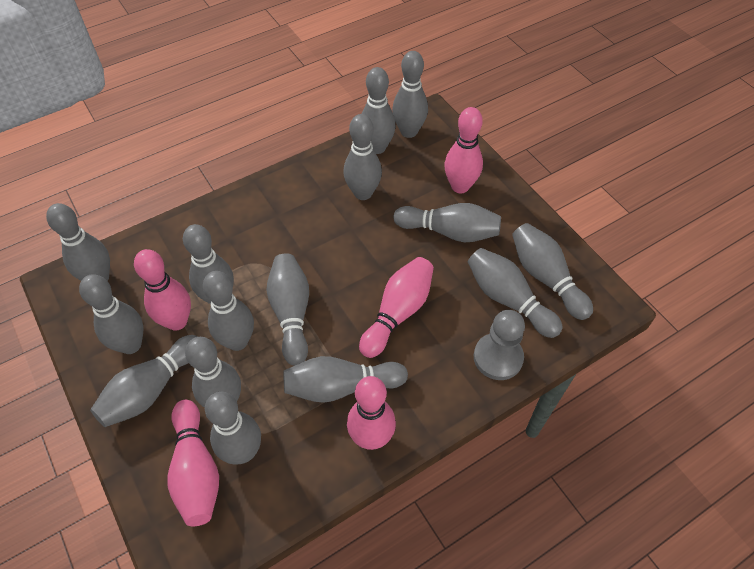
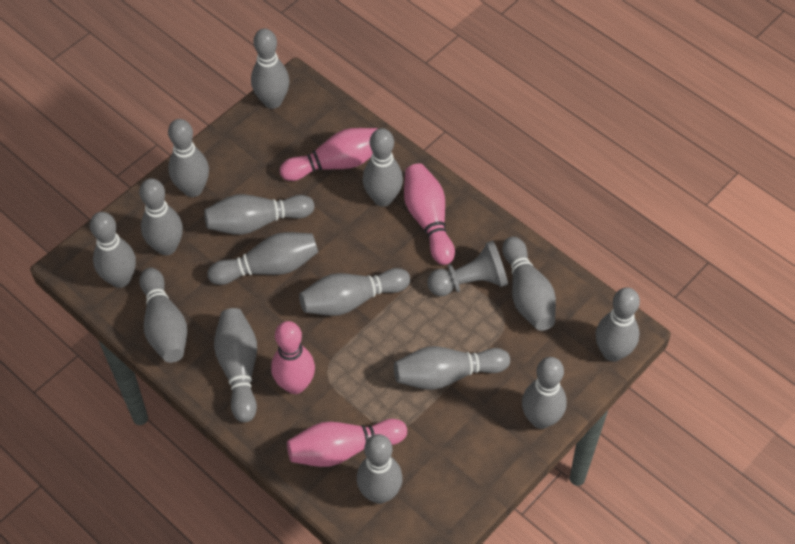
pink bowling pin: [134,249,191,331] [167,400,219,526] [347,376,396,450] [359,257,434,358] [444,107,483,193] = 5 -> [271,321,315,394] [280,128,378,181] [287,419,407,467] [404,163,455,265] = 4

